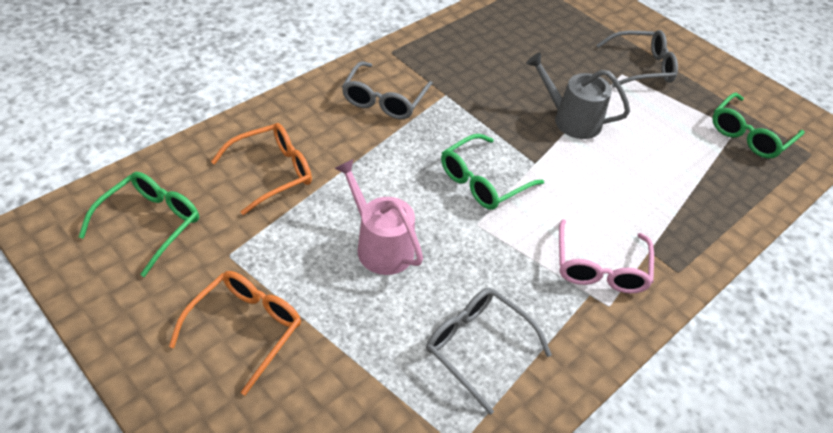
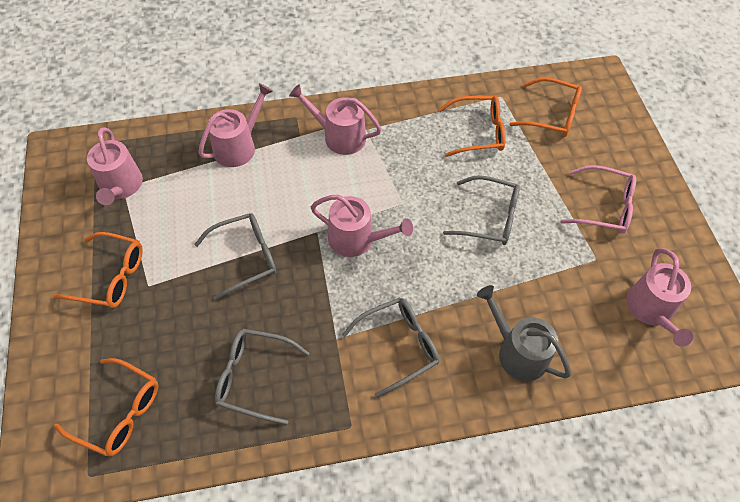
green glasses: [79,172,199,277] [441,134,544,210] [712,93,805,158] = 3 -> none = 0
grey glasses: [342,61,433,119] [426,288,552,415] [596,30,678,88] = 3 -> [194,213,276,300] [215,329,309,425] [342,297,439,398] [443,175,520,245] = 4
orange glasses: [169,271,301,395] [211,123,312,215] = 2 -> [54,232,143,308] [54,358,158,457] [438,96,506,157] [510,77,582,137] = 4
pink watering can: [334,159,423,275] = 1 -> [87,127,143,205] [198,83,273,167] [289,84,381,155] [311,194,413,257] [626,248,693,347] = 5

